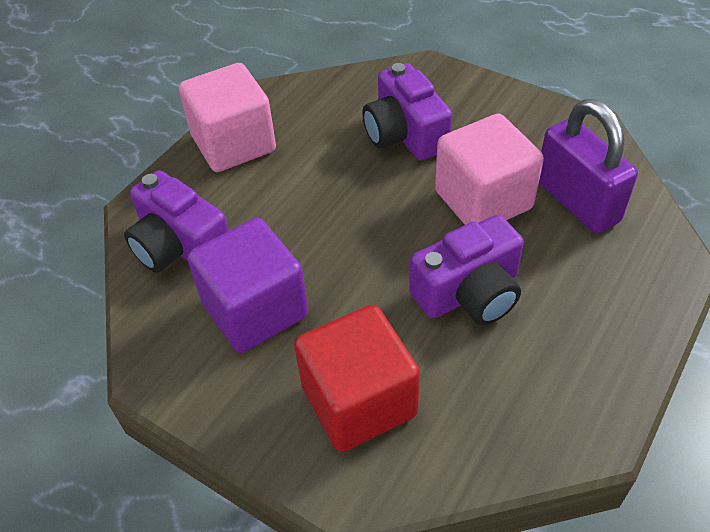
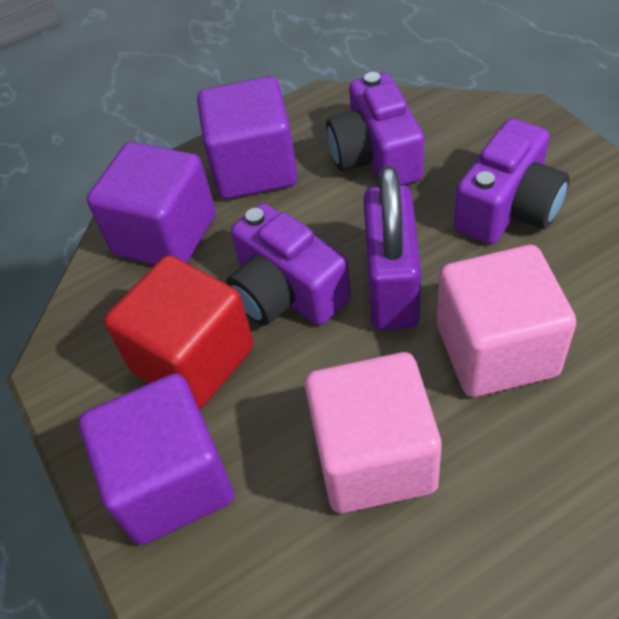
purple cube: [187,218,308,353] = 1 -> [79,373,234,545] [87,142,216,265] [197,76,298,199] = 3

